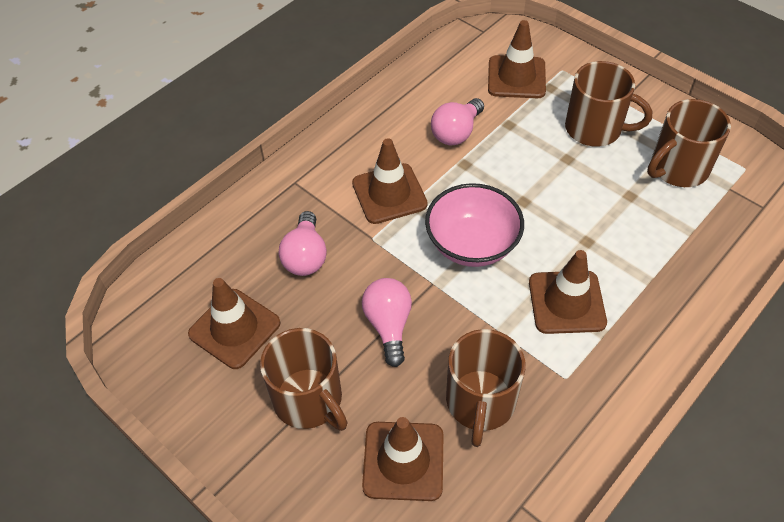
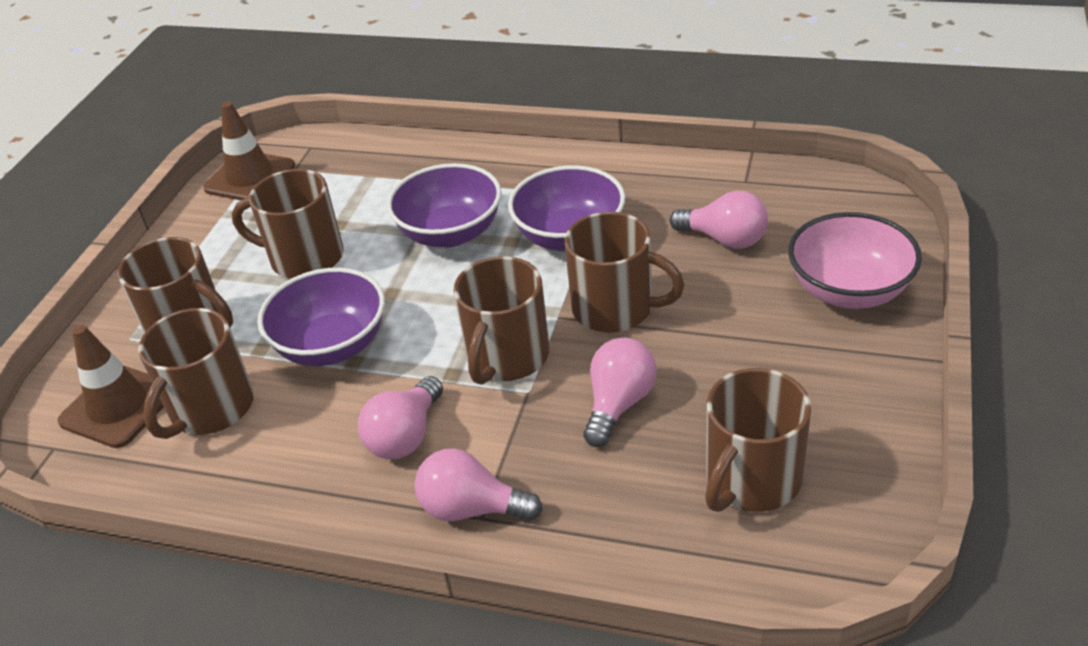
brown mug: [260,328,348,431] [446,329,526,447] [565,61,652,147] [647,99,731,187] = 4 -> [117,237,233,333] [138,308,254,439] [232,169,343,279] [453,256,549,385] [565,212,684,333] [705,368,811,512] = 6
brown traffic cone: [188,278,280,369] [352,138,428,224] [362,417,443,501] [488,20,546,98] [529,250,607,334] = 5 -> [57,325,164,448] [203,102,295,200] = 2
pink light bulb: [279,211,327,276] [362,278,412,367] [431,98,484,145] = 3 -> [358,376,443,459] [414,448,542,521] [583,338,656,447] [670,191,768,249] = 4
purple bowl: none = 0 -> [257,268,385,366] [387,163,501,248] [508,165,625,251] = 3

